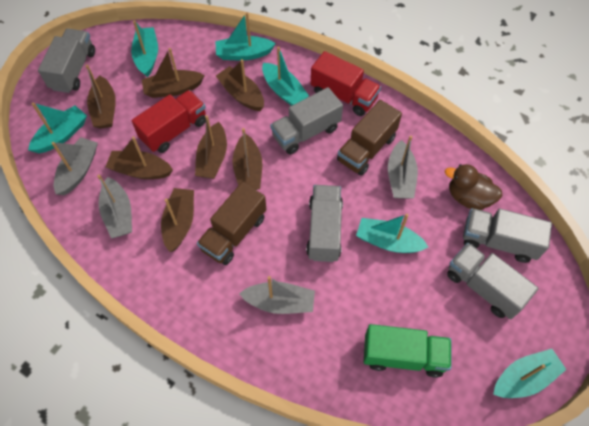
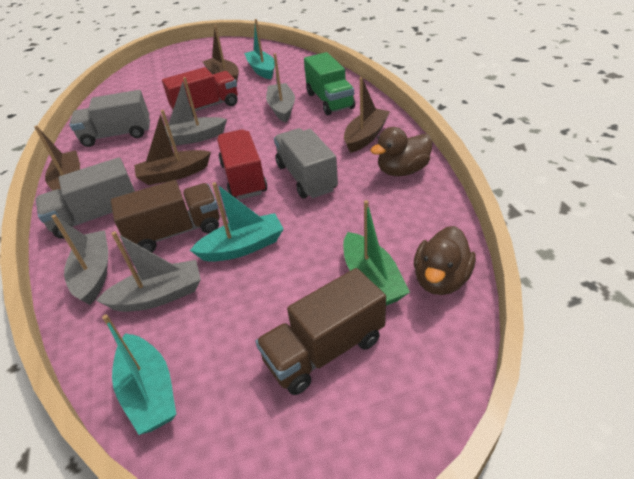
brown boat: [86,65,116,129] [105,136,173,179] [142,48,205,98] [161,188,194,252] [195,115,227,179] [216,59,264,111] [232,128,262,190] = 7 -> [34,125,80,190] [134,110,211,185] [202,25,239,82] [344,77,390,153] = 4
brown duck: [445,164,502,210] = 1 -> [370,127,433,176] [414,226,476,295] = 2
green boat: none = 0 -> [343,200,410,306] = 1
grey truck: [38,29,95,93] [270,87,343,154] [306,185,343,262] [447,243,539,319] [463,208,552,263] = 5 -> [36,157,135,239] [69,90,150,147] [274,128,338,198] = 3
turquoise boat: [28,102,87,153] [131,20,158,77] [215,12,276,60] [262,47,309,106] [356,214,428,253] [493,349,567,398] = 6 -> [102,314,176,435] [190,182,284,262] [244,19,275,79] = 3

